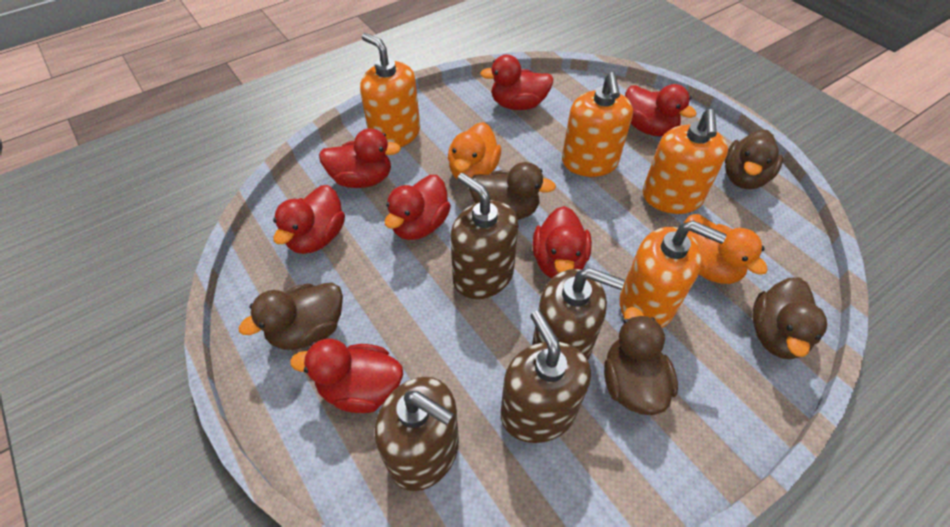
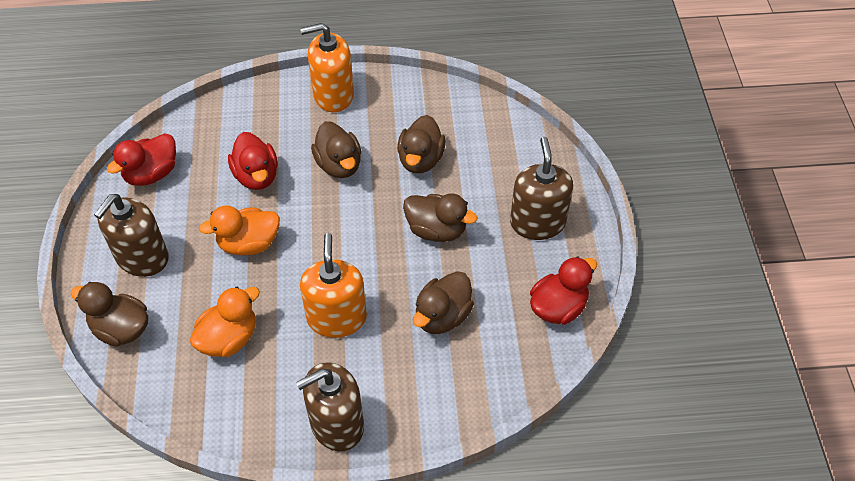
brown soap dispenser: [375,377,459,491] [450,173,518,299] [501,310,591,443] [532,268,625,360] = 4 -> [94,194,169,277] [296,362,364,451] [510,137,573,240] = 3
orange soap dispenser: [360,33,420,147] [562,72,633,177] [620,221,726,328] [643,109,728,214] = 4 -> [300,23,354,112] [300,233,367,338] = 2
red duck: [273,185,345,254] [290,339,403,413] [319,128,401,188] [385,175,451,240] [480,55,553,110] [532,206,592,279] [625,84,697,137] = 7 -> [107,133,176,186] [228,132,278,190] [530,256,597,325] = 3

